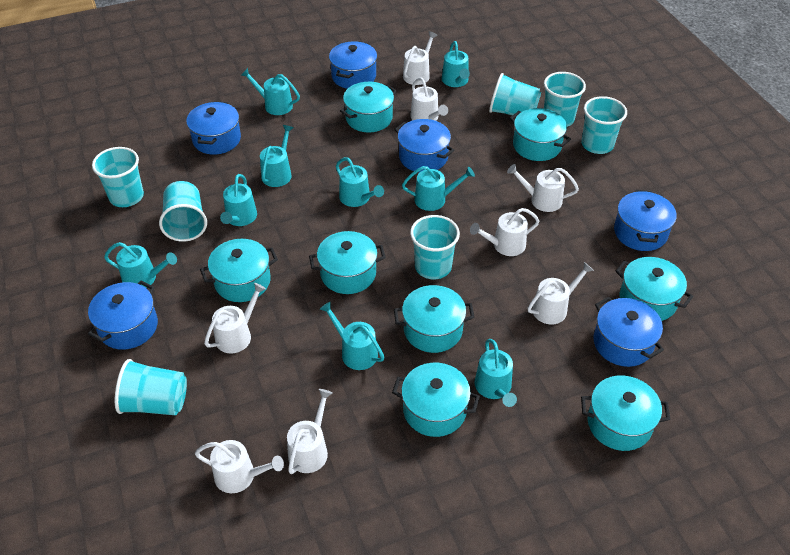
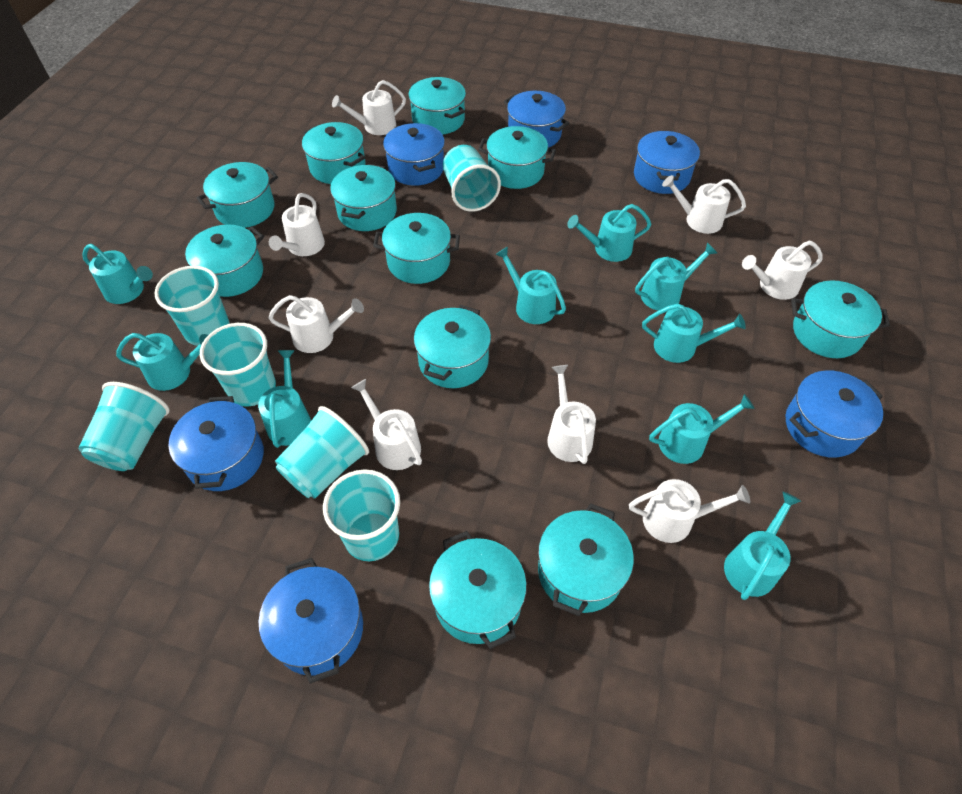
turquoise cup: [92,147,144,207] [115,359,187,415] [159,181,207,242] [410,215,460,279] [489,73,541,117] [544,72,586,127] [581,96,627,154] = 7 -> [78,382,170,471] [155,266,230,346] [200,323,276,406] [275,406,369,499] [323,469,400,561] [443,145,501,212] = 6
turquoise pot: [200,239,278,302] [309,231,386,294] [340,82,397,132] [392,363,480,437] [394,285,475,353] [510,108,571,161] [581,376,670,451] [615,257,693,321] = 8 -> [185,224,264,297] [197,162,278,228] [302,122,366,184] [330,164,397,231] [373,213,460,284] [408,77,466,135] [414,305,491,388] [429,531,527,649] [478,126,556,189] [538,503,634,616] [791,280,890,358] = 11

